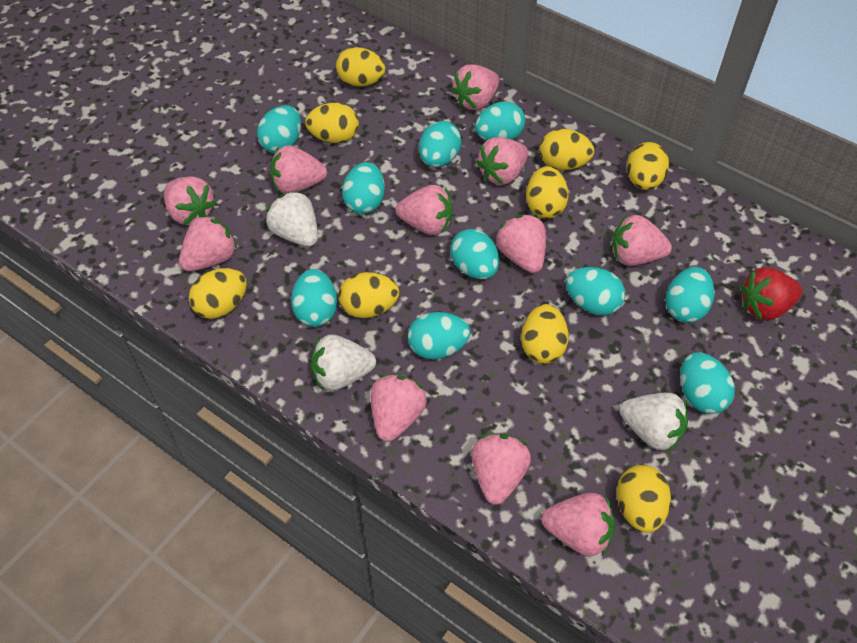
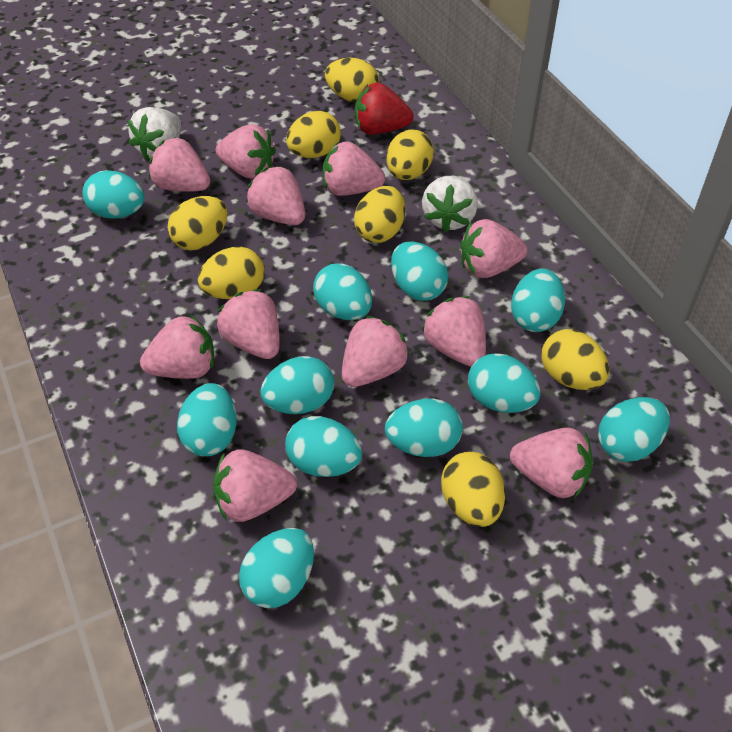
turquoise egg: [257,105,301,153] [291,269,337,327] [342,162,385,214] [408,312,470,359] [419,121,462,167] [450,229,499,279] [475,101,525,141] [566,267,625,315] [666,267,714,323] [680,352,735,414] = 10 -> [83,170,145,219] [177,383,237,456] [239,528,314,608] [260,356,334,414] [285,416,362,477] [313,263,372,320] [385,399,463,457] [391,241,449,301] [468,353,540,413] [511,268,565,332] [598,397,670,462] = 11
white strawberry: [266,191,318,246] [311,334,376,391] [620,392,688,452] = 3 -> [128,107,181,160] [422,176,478,232] = 2
yellow egg: [189,268,247,319] [305,103,359,143] [336,47,386,86] [338,272,399,318] [521,304,569,364] [526,166,569,219] [539,129,594,170] [617,465,671,533] [627,142,669,190] = 9 -> [168,196,228,251] [198,247,264,299] [286,111,341,158] [325,58,379,102] [354,186,405,243] [386,129,434,180] [441,452,505,527] [541,329,609,390] = 8

